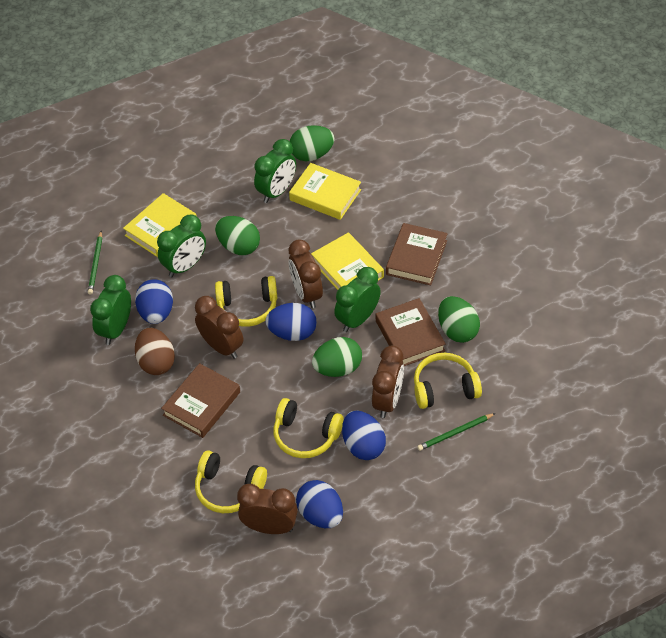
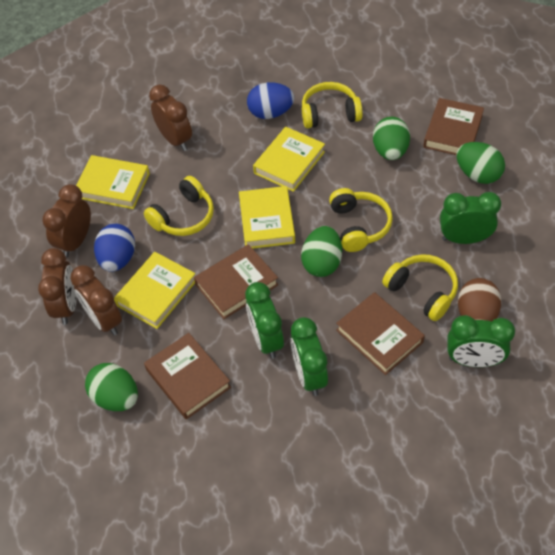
blue egg: [135,279,173,324] [265,303,317,341] [296,480,343,528] [342,411,386,460] = 4 -> [94,224,135,272] [247,82,294,119] = 2
brown book: [161,363,240,438] [376,298,446,366] [386,223,448,286] = 3 -> [144,333,231,419] [194,244,279,319] [336,292,425,375] [423,98,484,155] = 4
green pencil: [88,231,102,294] [417,413,496,451] = 2 -> none = 0
yellow book: [123,193,197,257] [289,163,361,220] [311,232,384,290] = 3 -> [76,155,150,209] [114,252,195,329] [239,186,295,249] [253,127,325,192] = 4

